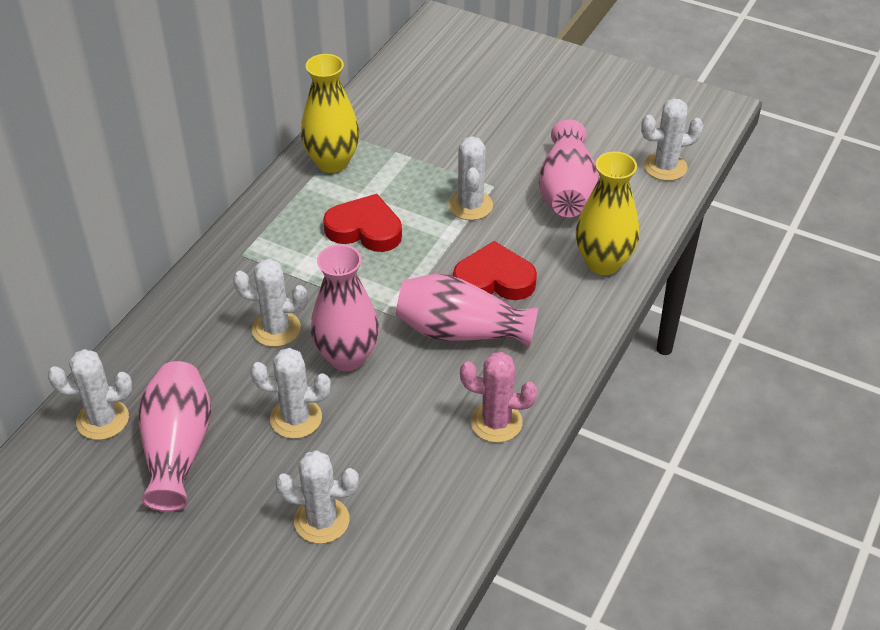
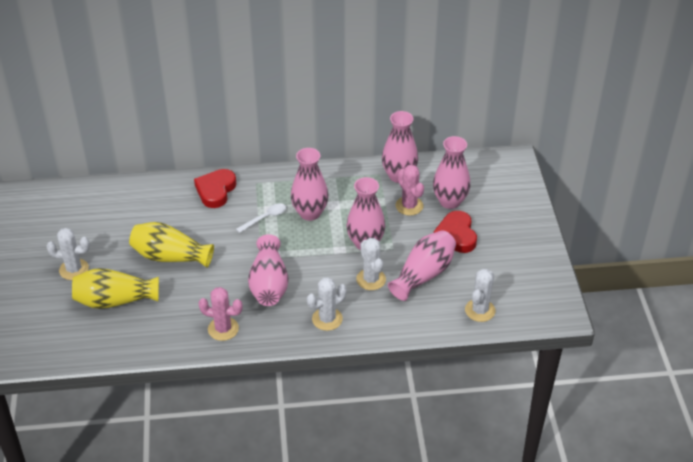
pink cactus: [460,352,538,443] = 1 -> [198,287,243,341] [396,165,424,216] = 2
pink vase: [139,361,211,512] [311,244,379,371] [396,274,538,347] [539,119,599,217] = 4 -> [248,234,289,306] [291,148,328,221] [346,177,385,250] [382,111,418,183] [388,230,456,301] [433,136,470,209] = 6
white cactus: [48,349,132,440] [233,259,308,347] [250,348,331,439] [276,450,359,544] [448,136,493,220] [641,98,703,181] = 6 -> [46,228,90,280] [307,277,347,331] [356,238,386,290] [465,269,495,322] = 4
white spoon: none = 0 -> [236,203,286,233] = 1

